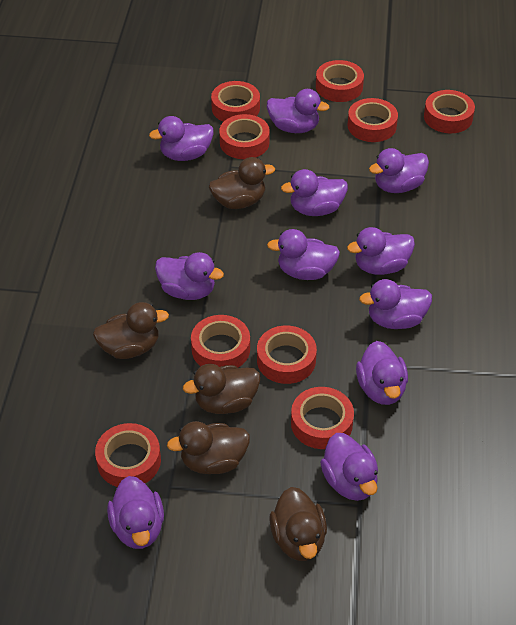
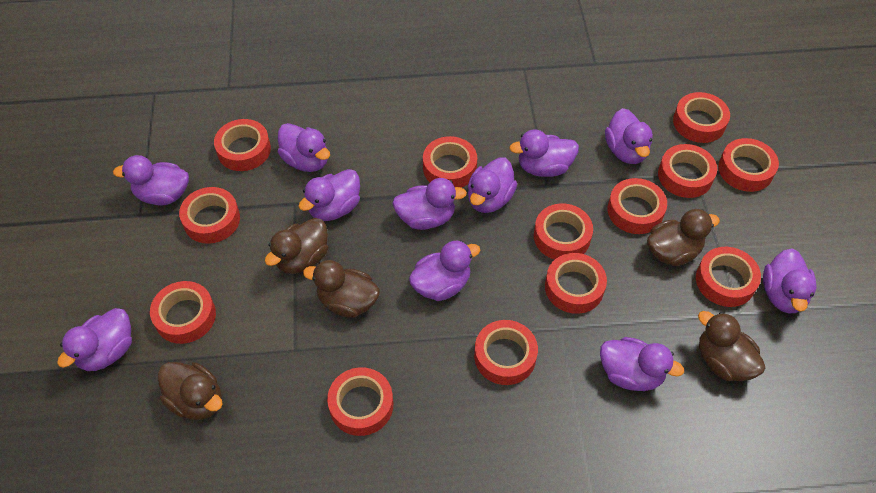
red tape: [95,423,161,487] [191,315,250,368] [211,81,260,122] [219,114,270,159] [257,325,317,384] [291,387,354,449] [316,60,364,102] [348,98,398,142] [424,90,475,133] = 9 -> [150,281,216,344] [179,187,240,244] [214,119,271,171] [327,367,393,436] [423,136,477,188] [474,320,538,385] [534,203,593,260] [545,253,607,314] [608,178,667,234] [658,144,717,198] [673,92,730,143] [696,247,761,307] [718,138,779,192] = 13

